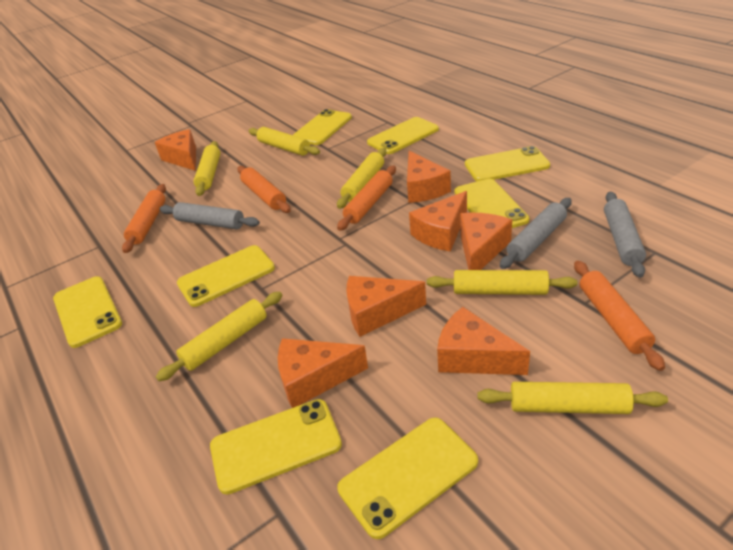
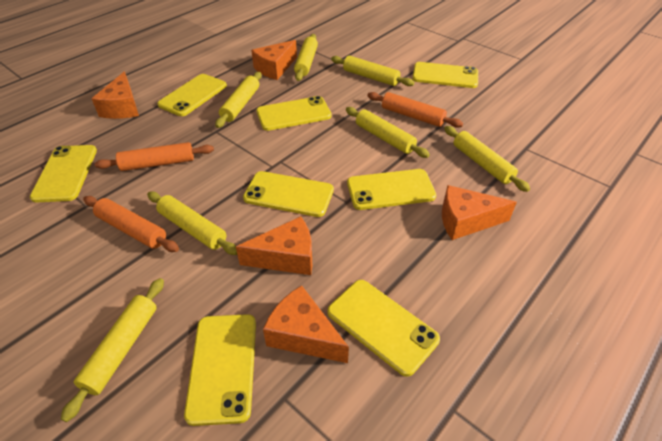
grey rolling pin: [159,202,260,229] [500,198,572,269] [604,192,646,278] = 3 -> none = 0
orange cheese: [155,129,196,171] [278,338,368,408] [346,276,426,337] [407,151,451,203] [409,191,467,252] [437,307,530,375] [460,213,512,270] = 7 -> [91,71,139,119] [236,216,312,275] [251,40,297,80] [263,285,349,363] [442,185,517,240] = 5
orange rolling pin: [122,184,166,253] [237,166,291,213] [337,166,396,231] [574,261,665,371] = 4 -> [83,196,179,252] [95,142,214,171] [368,92,463,128] = 3
yellow rolling pin: [156,291,282,381] [193,141,220,196] [249,127,320,156] [337,148,386,209] [427,270,578,295] [478,382,668,414] = 6 -> [61,278,164,422] [147,192,237,255] [215,72,262,128] [294,34,318,81] [331,56,414,86] [346,107,430,158] [444,126,530,192] = 7

